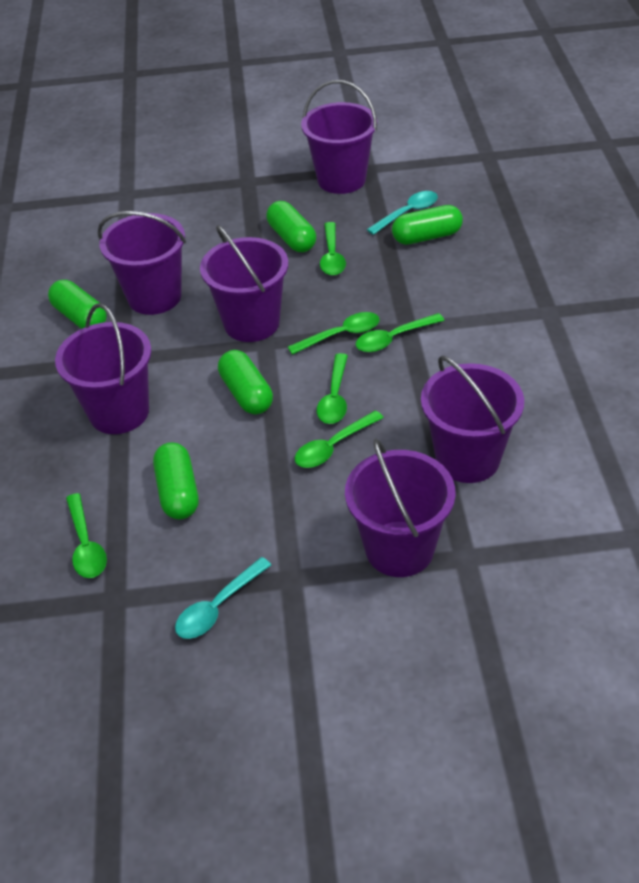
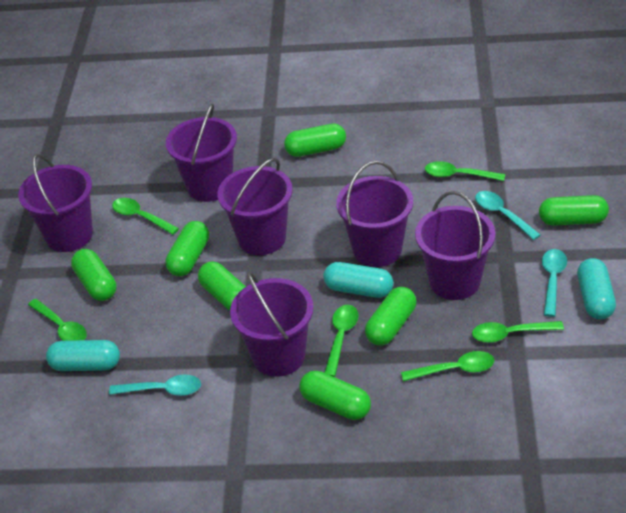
green capsule: [48,280,107,329] [153,442,198,519] [218,350,273,414] [266,201,316,252] [392,205,463,245] = 5 -> [71,249,116,301] [166,221,209,276] [198,261,246,311] [284,124,346,157] [299,371,371,420] [365,287,416,345] [539,195,609,226] = 7
turquoise capsule: none = 0 -> [46,340,120,371] [323,262,393,298] [577,258,616,319] = 3
turquoise spoon: [175,557,271,639] [366,191,438,235] = 2 -> [109,374,201,396] [475,191,541,240] [542,249,567,317] = 3

